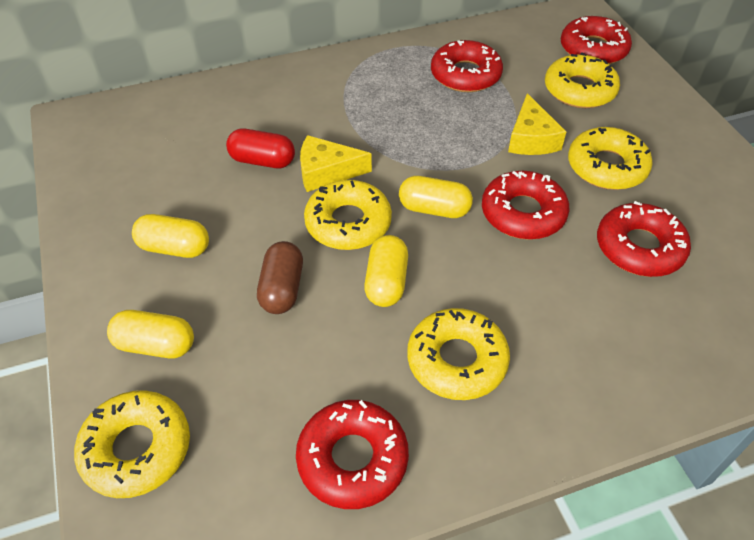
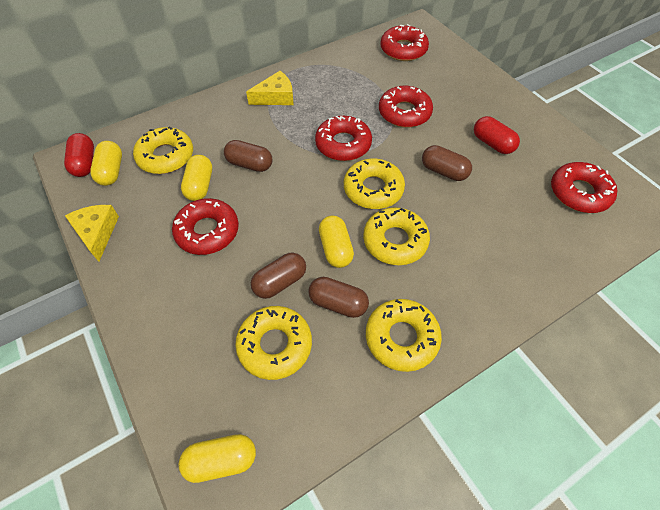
brown capsule: [257,241,303,314] = 1 -> [224,140,272,172] [251,253,306,299] [308,277,369,318] [422,145,472,181] = 4
red capsule: [226,128,295,168] = 1 -> [64,133,94,177] [474,116,520,154] = 2

